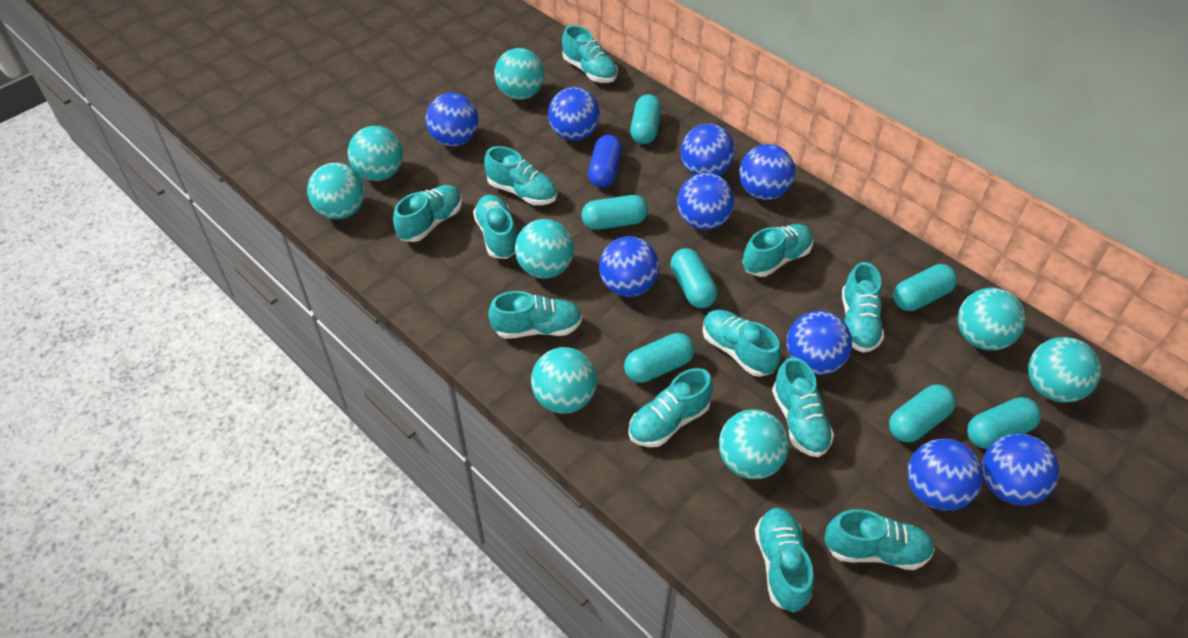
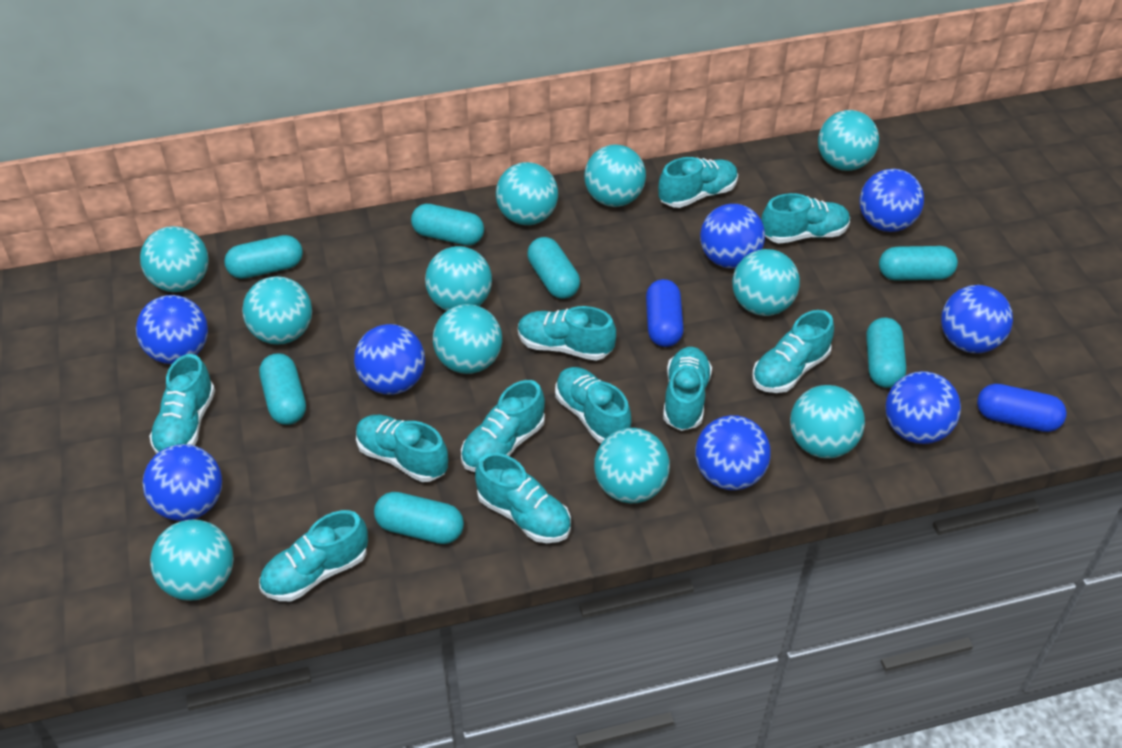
blue ball: [426,93,479,146] [548,87,600,141] [599,236,659,297] [677,173,734,230] [681,124,735,176] [739,144,795,200] [786,311,852,375] [908,439,983,511] [982,434,1059,505] = 9 -> [136,295,208,364] [142,444,222,521] [354,324,425,395] [695,415,771,490] [700,204,765,269] [860,169,924,232] [885,371,961,444] [941,285,1013,353] = 8
blue capsule: [588,135,622,187] = 1 -> [646,279,684,347] [977,384,1067,432] = 2
turquoise ball: [307,163,365,219] [348,126,403,181] [494,48,544,100] [515,219,574,279] [531,347,597,414] [719,409,789,479] [958,288,1026,351] [1028,337,1101,403] = 8 -> [140,226,209,292] [150,519,234,601] [242,276,312,345] [425,246,492,311] [433,304,502,374] [496,162,558,225] [584,145,646,207] [594,428,670,503] [732,249,800,316] [790,385,865,459] [818,110,879,171] = 11
turquoise shoe: [393,185,462,242] [473,195,517,259] [484,146,557,205] [488,291,582,339] [562,25,618,83] [628,368,713,447] [702,310,781,377] [742,224,813,277] [755,508,814,612] [772,357,834,457] [824,509,935,570] [842,262,884,353] = 12 -> [149,354,215,454] [259,510,368,601] [356,415,448,482] [461,380,545,472] [475,453,571,543] [518,306,616,361] [555,367,631,443] [658,157,738,208] [663,347,712,431] [752,310,834,393] [761,193,850,244] = 11

